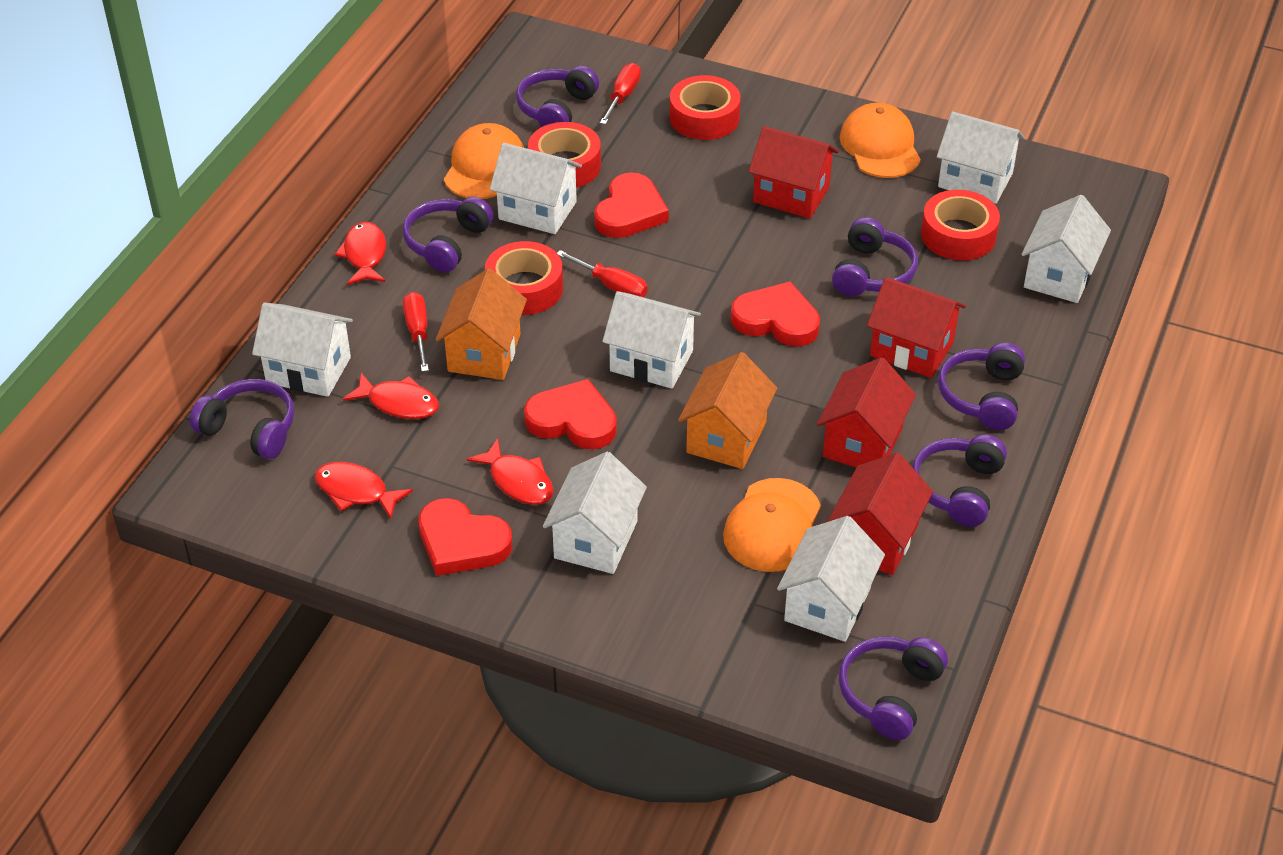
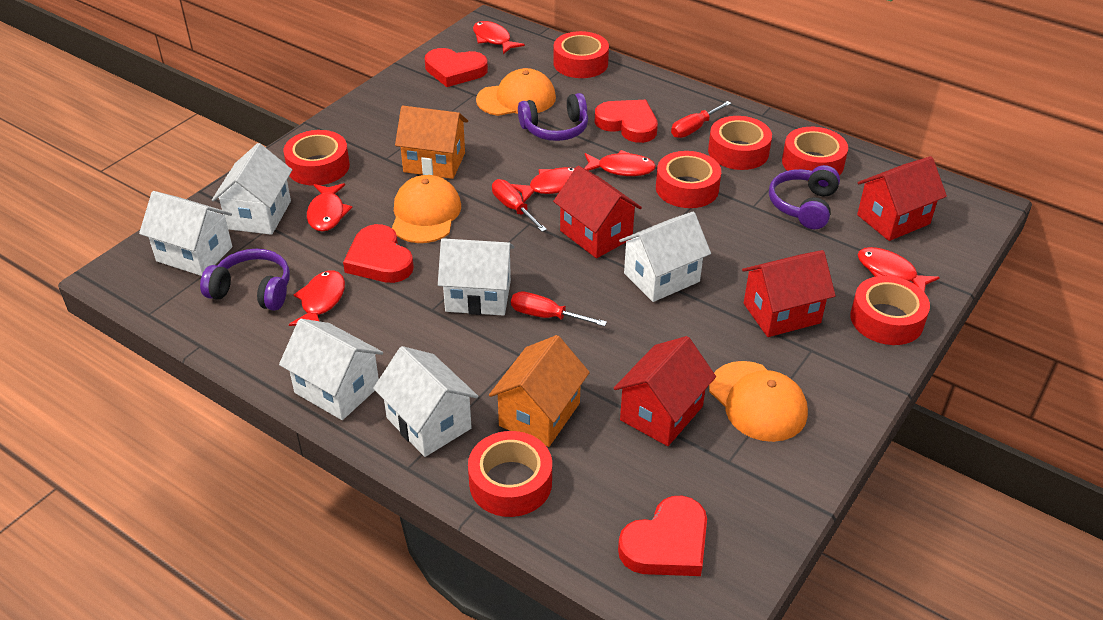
purple headphones: [190,379,295,459] [403,196,493,272] [516,66,599,127] [832,217,918,296] [839,636,948,740] [912,435,1007,527] [938,343,1025,430] = 7 -> [200,249,290,311] [518,93,588,141] [769,165,840,230] = 3
red fish: [315,462,413,519] [335,222,386,285] [343,373,439,419] [467,438,553,505] = 4 -> [289,270,345,326] [307,183,352,232] [473,21,525,54] [511,167,575,203] [584,150,656,176] [857,247,940,292] = 6
red tape: [485,241,563,315] [528,122,601,188] [670,75,741,140] [921,190,1000,260] = 4 -> [284,130,350,186] [468,431,552,517] [553,31,609,78] [656,151,721,208] [708,116,772,170] [782,127,848,176] [850,276,930,345] = 7
white house: [252,302,353,397] [490,143,582,234] [543,452,647,574] [602,291,701,389] [777,516,885,642] [937,111,1025,204] [1021,195,1111,303] = 7 -> [139,191,232,276] [212,143,292,235] [279,319,383,420] [373,346,478,457] [438,238,514,316] [619,212,711,302] = 6

